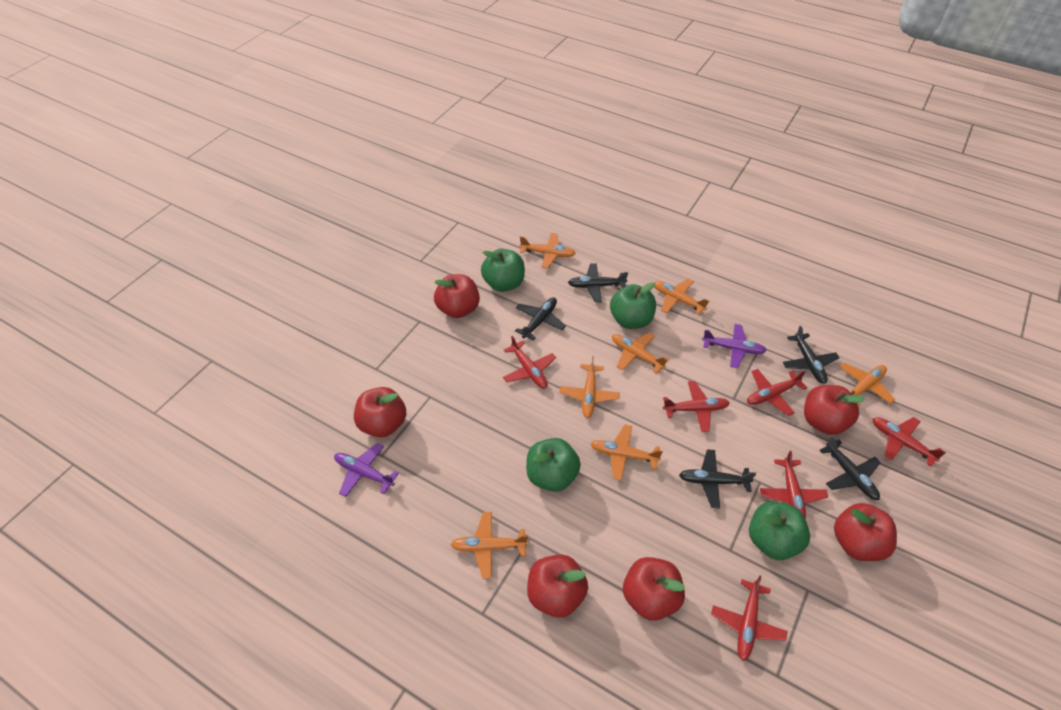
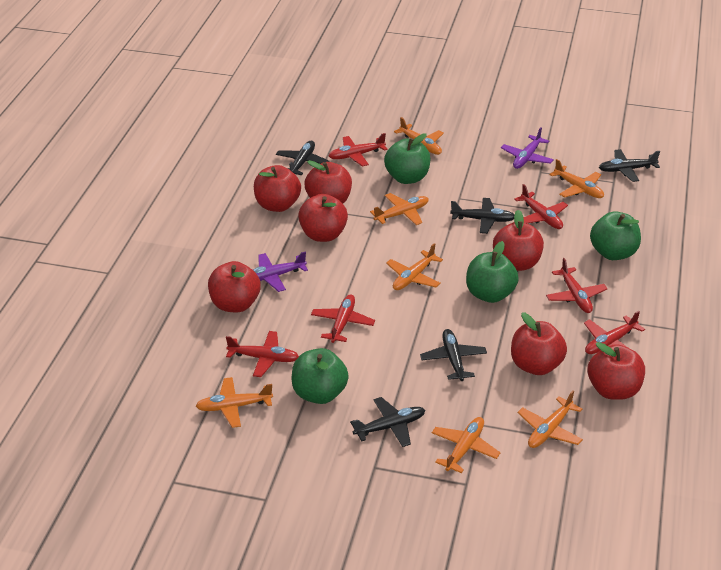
red apple: [354,387,406,437] [434,274,480,318] [527,554,588,618] [623,557,685,621] [804,385,865,435] [834,503,897,561] = 6 -> [208,261,261,312] [254,165,301,212] [298,194,348,242] [304,160,352,204] [493,210,544,271] [511,312,567,375] [588,342,645,400] = 7

